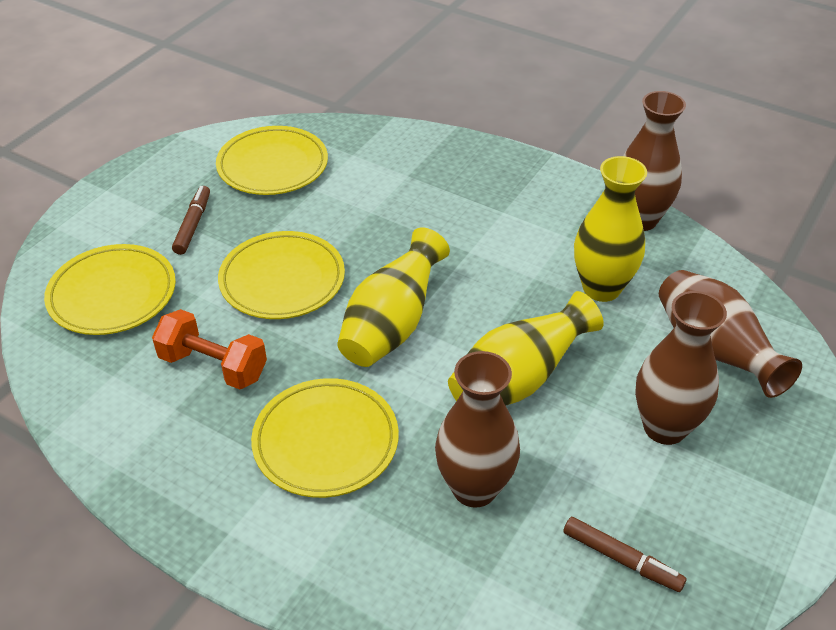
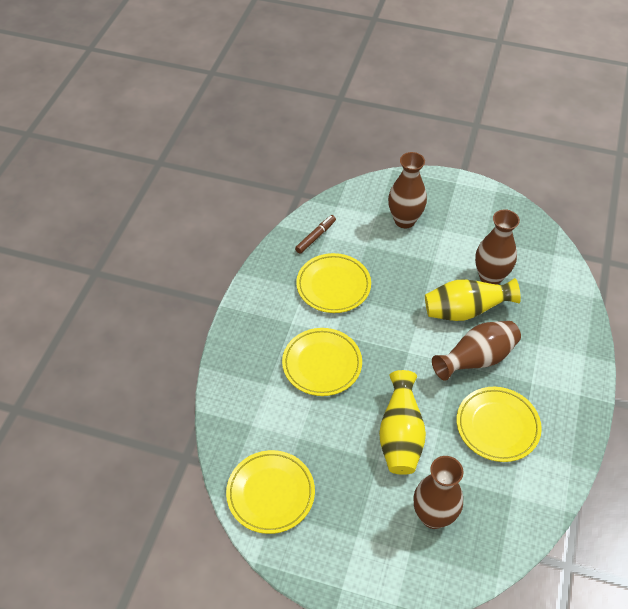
brown marker: [172,186,210,255] [563,517,687,592] = 2 -> [295,215,336,254] = 1
orange dumbbell: [152,309,267,389] = 1 -> none = 0
yellow vase: [337,227,450,367] [448,291,604,406] [574,156,647,302] = 3 -> [379,370,426,475] [425,278,521,321] = 2

